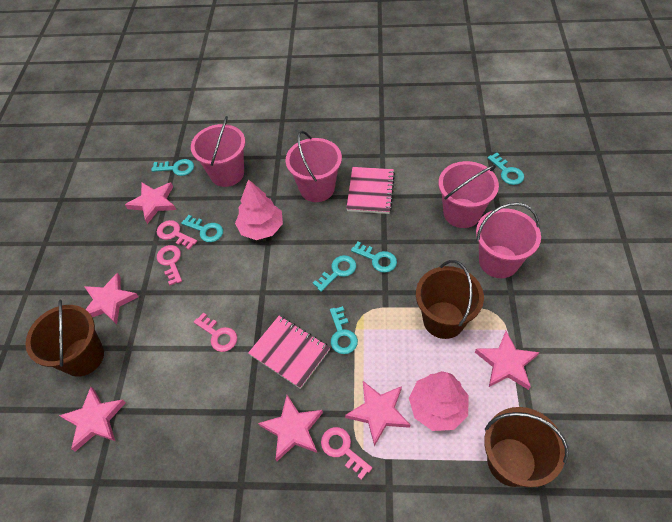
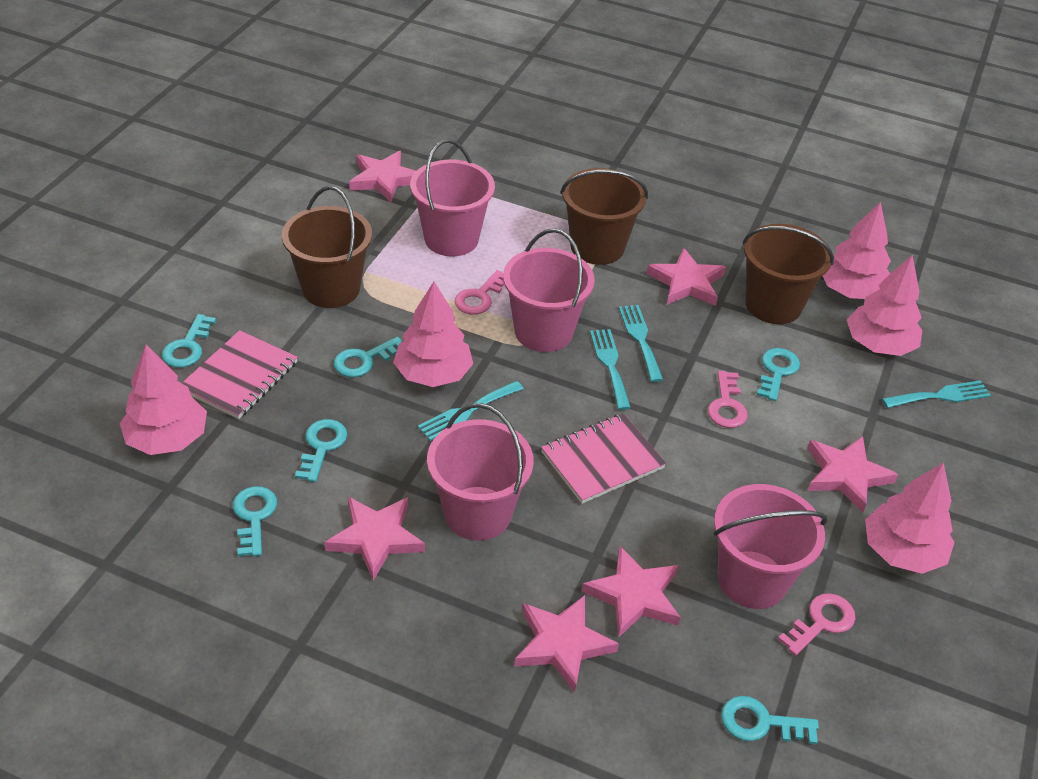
pink key: [157,220,197,250] [157,245,182,285] [194,313,237,352] [321,427,372,480] = 4 -> [455,270,504,315] [708,371,748,428] [778,593,856,656] = 3
pink tree: [235,179,283,240] [409,371,469,431] = 2 -> [120,345,207,455] [393,282,473,387] [823,202,891,299] [847,255,922,356] [865,463,955,574] = 5
turquoise fork: none = 0 -> [417,381,524,441] [590,329,631,410] [619,305,663,382] [882,380,991,408] = 4

